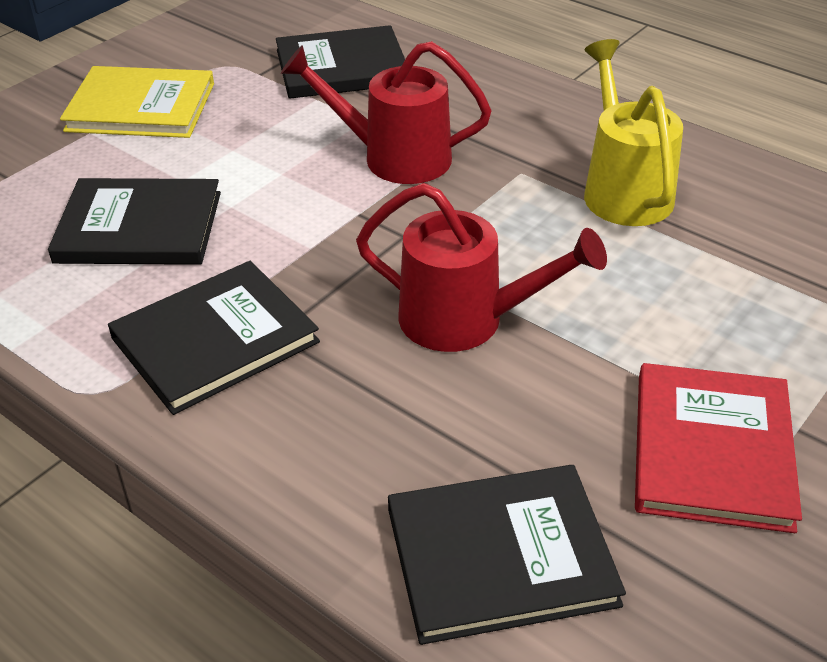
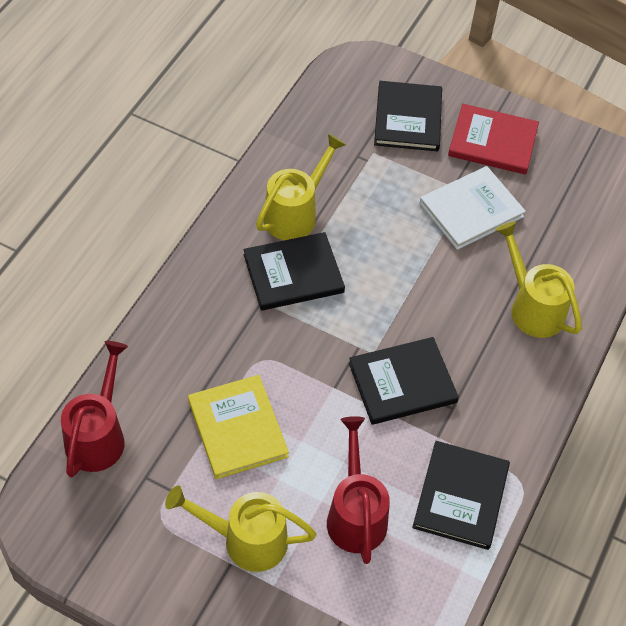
white book: none = 0 -> [420,166,526,250] = 1
yellow watering can: [584,39,683,226] = 1 -> [165,485,316,572] [256,134,346,240] [495,221,582,338] = 3

